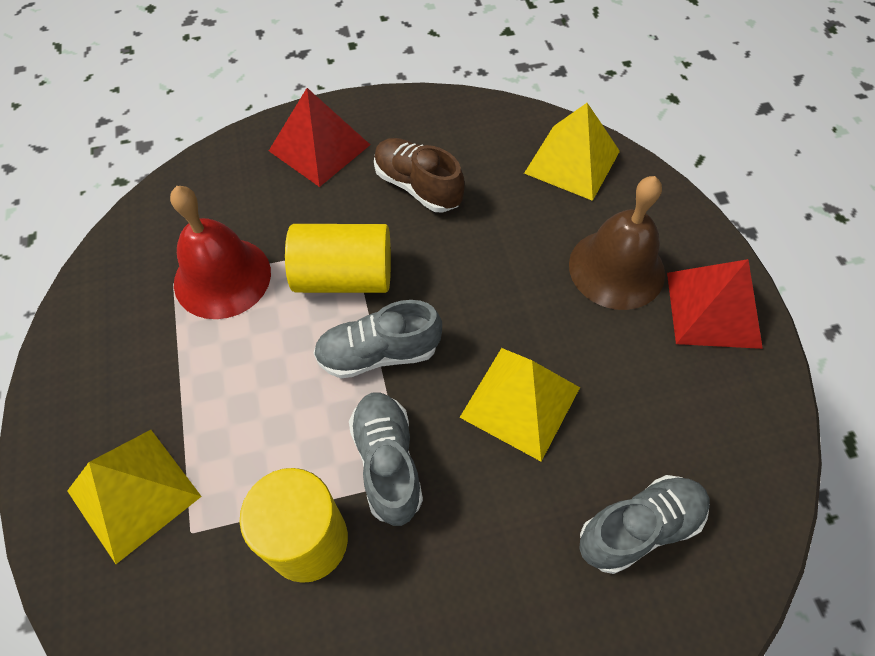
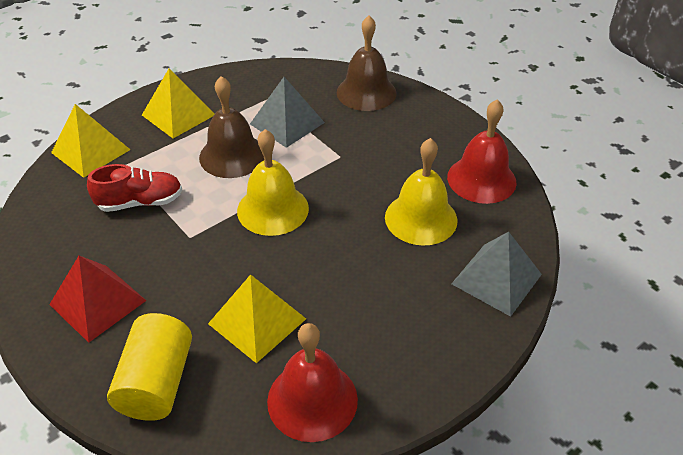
brown bell: [569,176,665,310] = 1 -> [199,76,264,178] [337,15,397,111] = 2
brown shoe: [374,138,465,213] = 1 -> none = 0
grey pyramid: none = 0 -> [250,77,325,148] [452,232,542,317] = 2
grey shoe: [313,300,442,379] [349,392,423,526] [579,475,710,574] = 3 -> none = 0
red bell: [170,186,271,319] = 1 -> [267,323,358,442] [447,100,517,204] = 2
red pyramid: [269,88,370,187] [667,259,763,349] = 2 -> [49,256,146,343] = 1
red shoe: none = 0 -> [87,164,182,212] = 1
yellow bell: none = 0 -> [237,129,309,236] [385,138,458,246] = 2
yellow cylinder: [240,468,348,583] [285,224,391,293] = 2 -> [107,313,192,421] = 1

